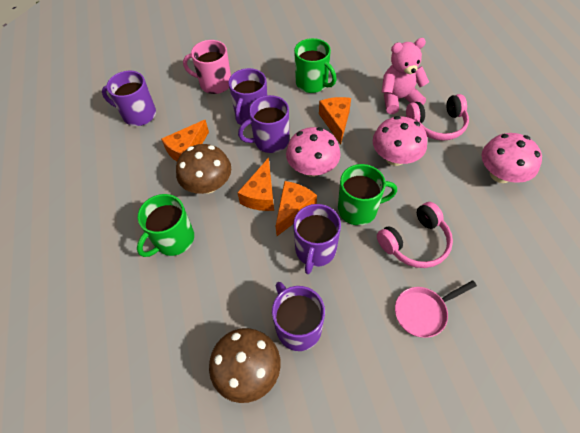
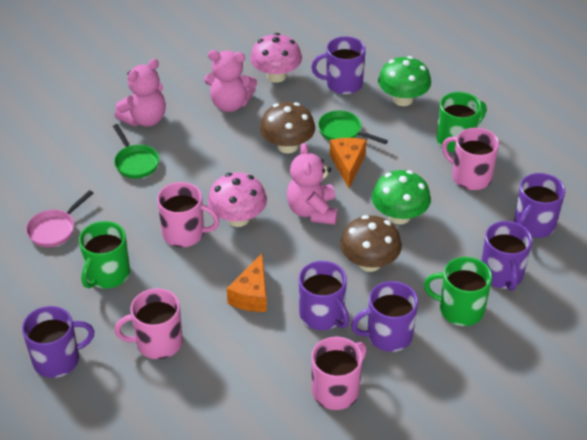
green mushroom: none = 0 -> [372,170,431,225] [378,56,431,106] = 2
green pan: none = 0 -> [113,124,159,179] [318,110,388,144] = 2
orange cheese: [161,120,209,161] [237,158,274,211] [276,181,317,236] [319,97,351,144] = 4 -> [227,253,267,312] [330,138,367,188] = 2
pink headphones: [377,202,453,268] [406,94,469,141] = 2 -> none = 0
pink mug: [183,40,231,94] = 1 -> [114,288,183,359] [157,182,220,247] [311,337,367,410] [442,128,499,190] = 4
pink mushroom: [286,127,340,177] [373,116,427,166] [481,133,542,183] = 3 -> [208,172,267,227] [250,33,302,83] = 2
pink teddy bear: [382,38,429,114] = 1 -> [115,59,166,127] [204,50,257,112] [287,143,338,225] = 3
purple mug: [102,71,156,126] [228,68,267,125] [238,95,289,153] [272,282,325,351] [293,204,341,274] = 5 -> [22,306,94,378] [299,261,349,330] [311,36,366,94] [351,281,418,352] [482,221,532,291] [514,173,565,238] = 6

